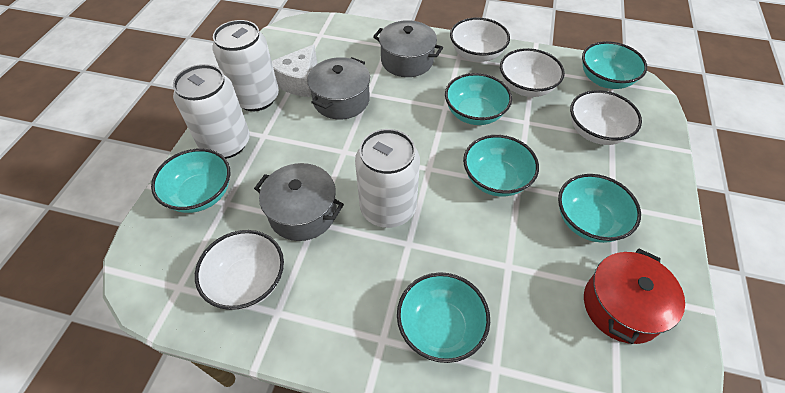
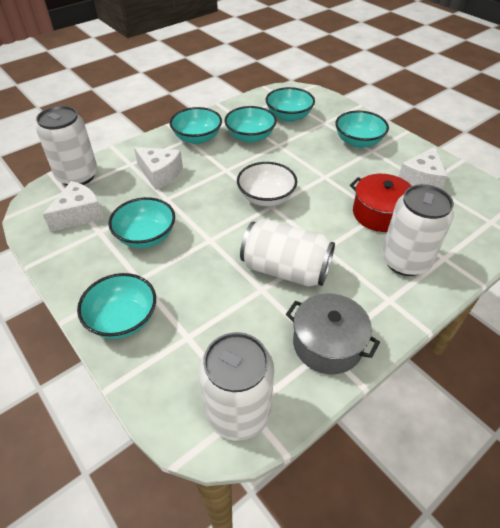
grey pot: [254,163,344,241] [307,57,370,119] [373,20,443,77] = 3 -> [286,293,380,374] = 1
white bowl: [195,230,284,310] [450,17,510,62] [500,48,565,97] [570,90,642,145] = 4 -> [237,162,297,206] = 1
white can: [173,64,250,159] [212,20,279,111] [355,129,420,228] = 3 -> [36,106,97,186] [199,332,274,441] [240,218,335,287] [382,184,454,276] = 4
white cheese: [272,44,317,97] = 1 -> [43,181,104,232] [134,147,183,190] [398,147,448,189] = 3

